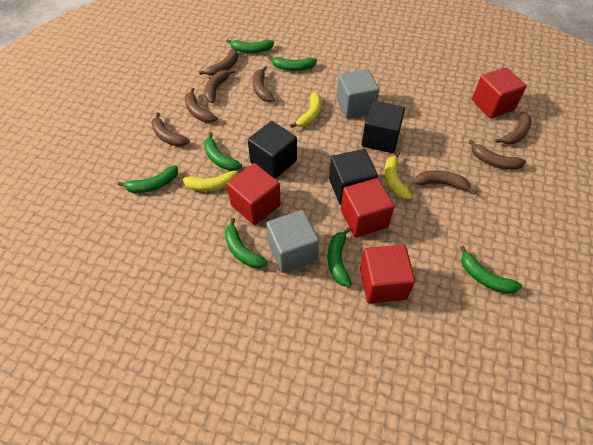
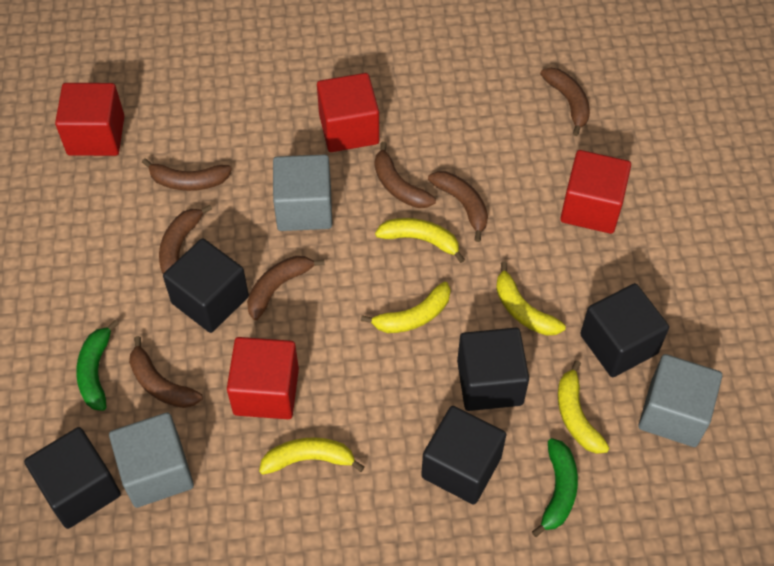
black cube: [248,121,297,179] [329,149,378,205] [361,101,405,153] = 3 -> [24,427,121,529] [163,238,249,333] [421,406,506,505] [457,328,529,411] [580,283,669,377] = 5
brown banana: [151,112,190,147] [185,88,217,123] [199,48,238,76] [204,69,235,103] [253,66,275,102] [414,170,476,195] [469,139,526,170] [495,111,531,144] = 8 -> [129,336,203,408] [142,158,232,191] [159,204,212,274] [247,256,325,320] [375,142,436,208] [428,171,488,242] [540,68,590,136] = 7
green banana: [118,165,178,193] [204,132,242,171] [225,218,268,268] [226,39,274,53] [268,56,317,71] [328,227,352,287] [460,246,522,294] = 7 -> [76,320,119,411] [532,438,578,537] = 2
grey cube: [266,210,319,273] [336,69,379,119] = 2 -> [109,412,194,508] [273,154,332,231] [639,354,722,447] = 3
yellow banana: [177,171,238,191] [290,92,322,128] [384,152,412,199] = 3 -> [259,437,365,475] [361,282,450,333] [375,218,465,263] [496,262,566,336] [558,360,610,454] = 5

